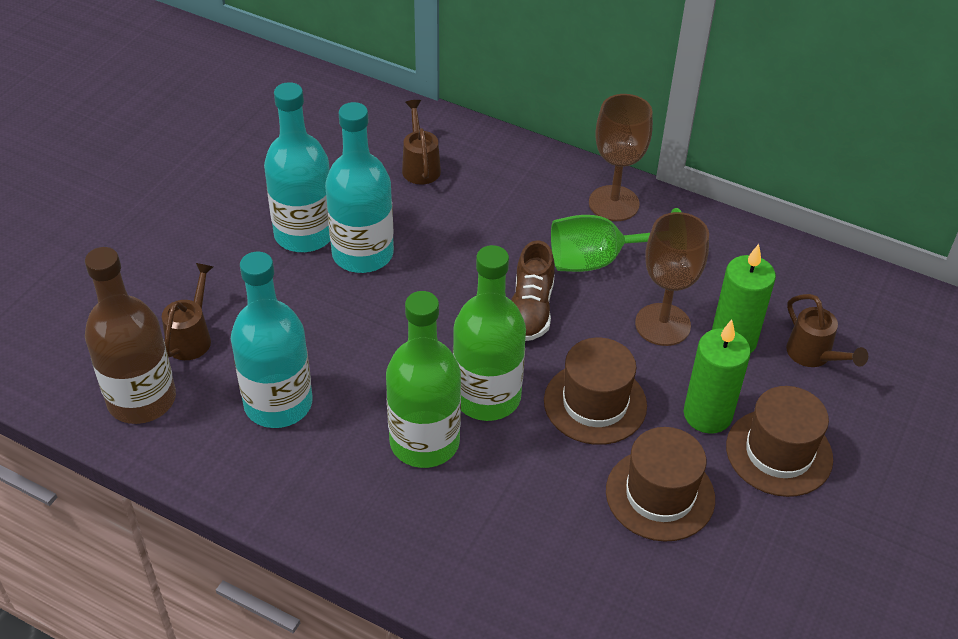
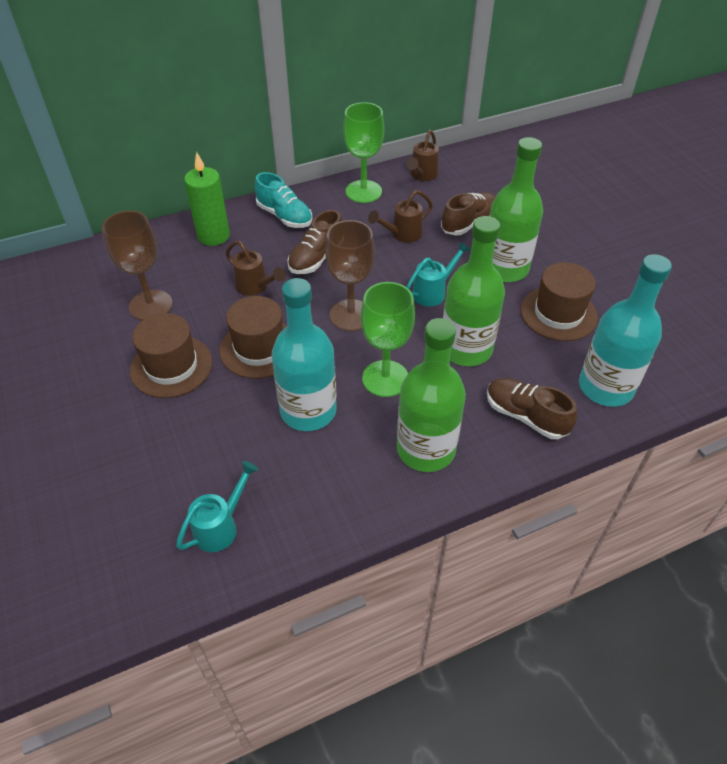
brown bottle: [85,247,176,424] = 1 -> none = 0
brown shoe: [511,240,555,341] = 1 -> [287,210,343,274] [441,192,495,235] [487,378,578,439] = 3
green bottle: [386,291,461,468] [453,245,526,421] = 2 -> [397,318,466,472] [443,216,505,366] [490,137,543,282] = 3
green candle: [684,320,751,434] [712,244,776,353] = 2 -> [184,152,230,246] = 1
green goblet: [551,208,681,272] = 1 -> [343,102,384,203] [361,282,415,397] = 2
turquoise bottle: [231,251,313,428] [264,82,330,252] [325,102,394,273] = 3 -> [272,278,337,431] [579,254,672,407] = 2
turquoise shoe: none = 0 -> [254,172,312,228] = 1
turquoise watering can: none = 0 -> [176,461,259,552] [407,242,470,307] = 2

